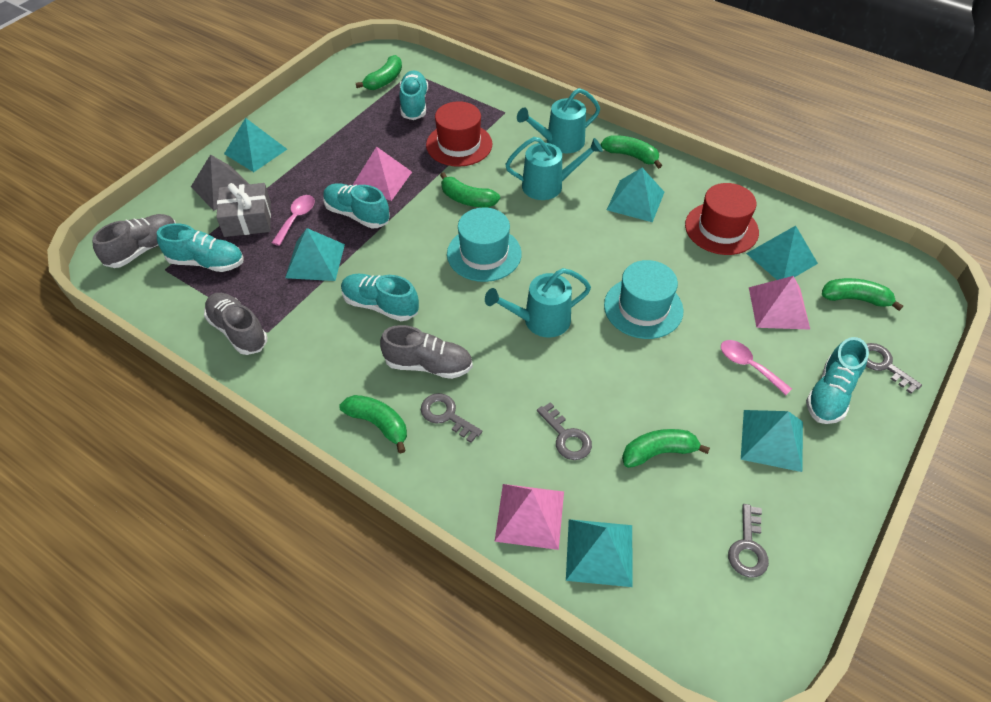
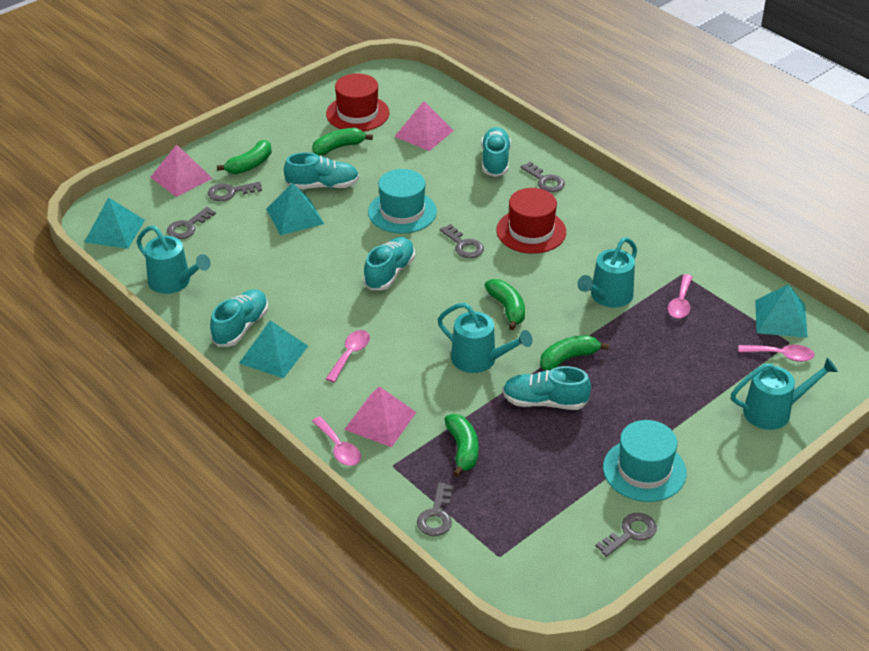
green banana: [339,395,407,453] [356,55,402,90] [440,172,500,207] [601,135,662,169] [622,429,710,468] [822,278,903,311] = 6 -> [217,140,272,174] [312,128,373,156] [444,414,478,477] [484,279,525,330] [540,335,609,371] = 5
grey gift: [216,183,271,237] = 1 -> none = 0
grey key: [421,393,482,443] [537,402,592,460] [728,504,769,577] [866,343,922,394] = 4 -> [167,207,216,239] [208,182,262,201] [417,483,454,536] [440,224,484,258] [520,162,565,192] [596,513,657,557] = 6
grey pyramid: [191,154,249,211] = 1 -> none = 0
grey shoe: [92,214,176,268] [204,293,267,355] [380,325,473,379] = 3 -> none = 0
pink spoon: [272,195,315,246] [721,340,792,395] = 2 -> [312,416,361,466] [326,330,370,382] [667,274,692,319] [738,345,815,362] = 4
turquoise pyramid: [224,118,287,172] [285,228,345,281] [566,519,632,587] [607,168,664,222] [741,410,803,472] [746,226,818,280] = 6 -> [85,197,145,249] [239,320,308,378] [266,183,324,235] [755,284,808,338] = 4
turquoise watering can: [485,268,591,337] [505,137,603,200] [517,88,600,153] = 3 -> [137,225,211,294] [438,303,532,373] [577,237,637,308] [731,357,838,430] = 4

